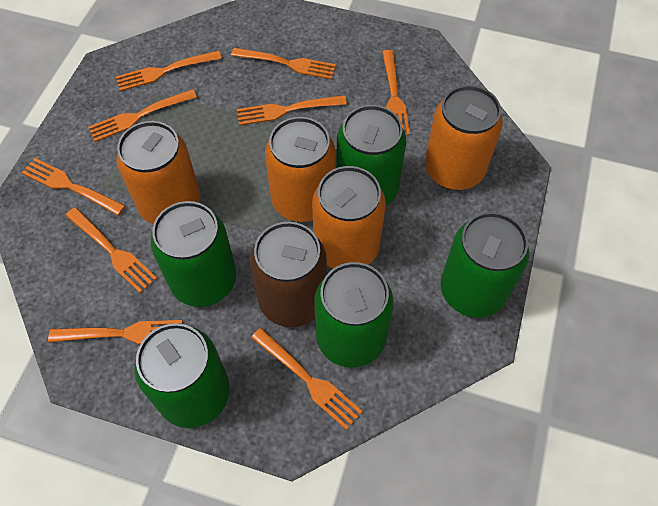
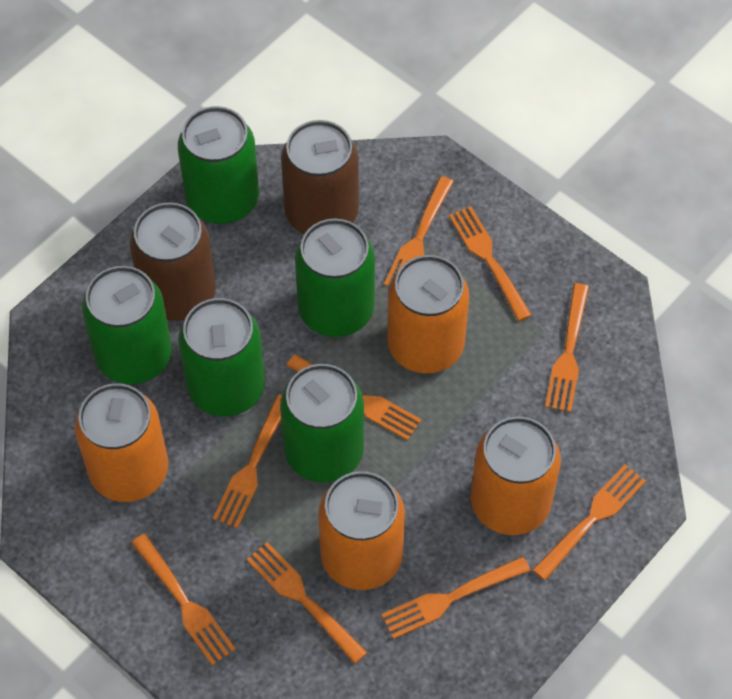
brown can: [250,222,327,327] = 1 -> [130,202,216,321] [281,120,359,234] = 2

